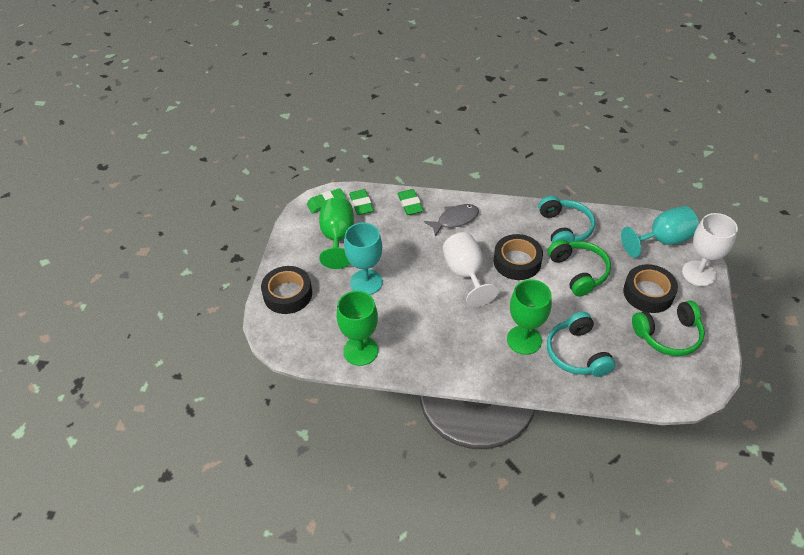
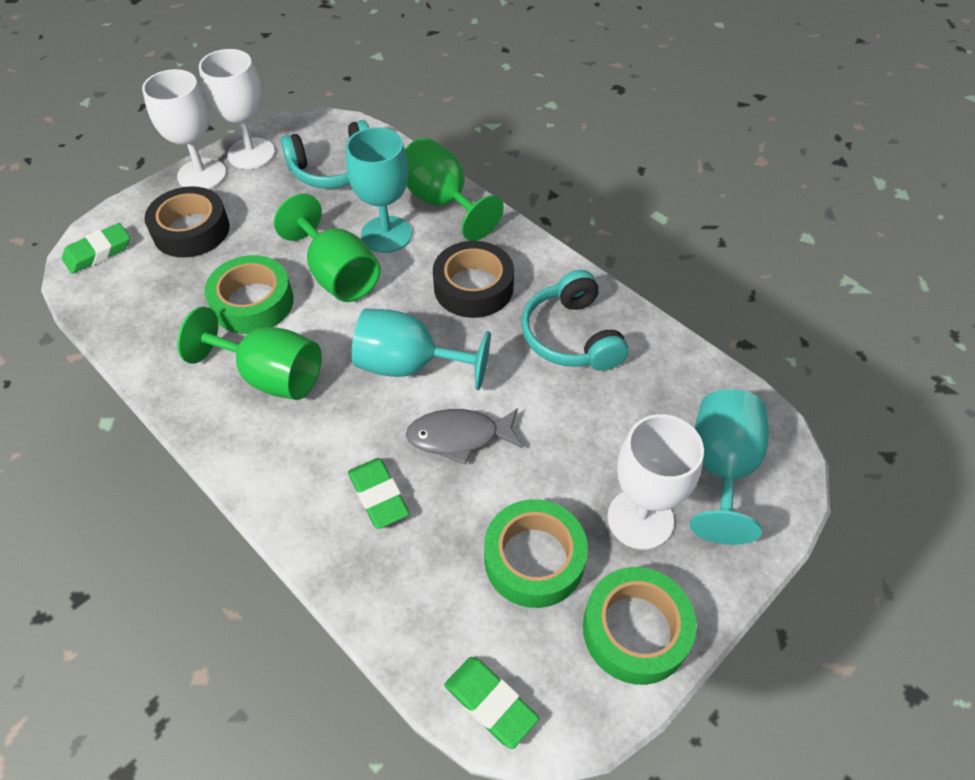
black tape: [261,266,312,314] [494,234,543,280] [623,264,678,313] = 3 -> [145,186,230,258] [433,241,514,318] = 2
green headphones: [547,239,611,296] [632,301,705,356] = 2 -> none = 0
green tape: none = 0 -> [204,255,294,334] [484,499,588,608] [583,567,697,685] = 3
turquoise goblet: [344,223,383,295] [621,206,699,258] = 2 -> [346,127,412,253] [352,308,491,390] [690,389,769,545] = 3
white goblet: [443,232,499,307] [682,213,738,286] = 2 -> [142,69,226,189] [199,49,275,169] [607,414,704,550] = 3

